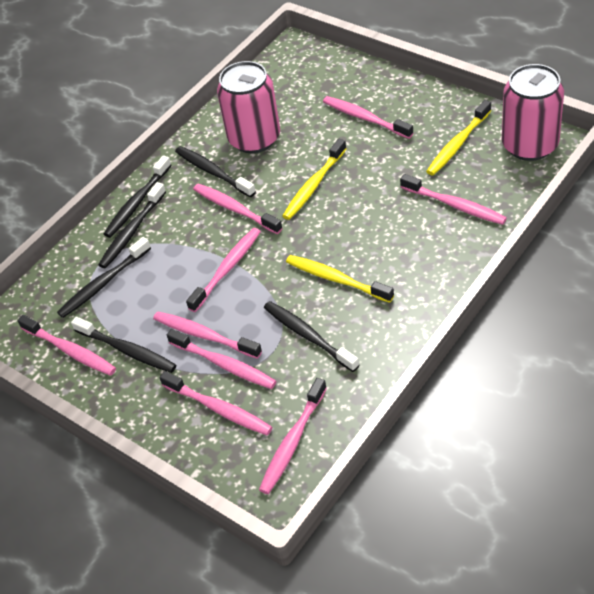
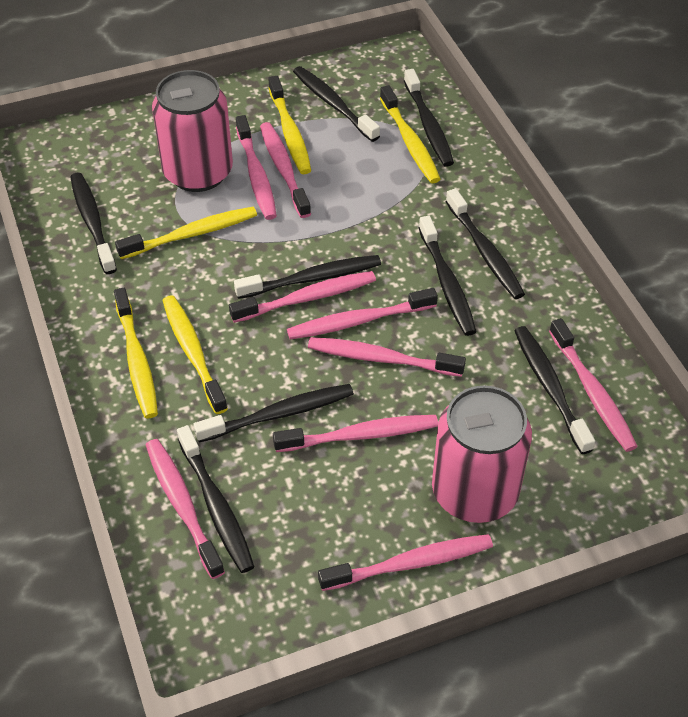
black toothbrush: [57,237,151,318] [71,316,176,373] [98,182,166,268] [104,155,172,238] [175,146,256,197] [264,301,359,372] = 6 -> [71,172,117,274] [177,425,255,573] [193,384,354,443] [234,255,381,299] [293,66,380,142] [404,69,454,167] [419,216,477,336] [446,188,525,299] [514,326,595,454] = 9
yellow toothbrush: [282,139,346,220] [286,255,394,303] [426,100,491,175] = 3 -> [114,288,158,418] [115,207,257,259] [162,295,228,414] [268,76,311,174] [380,85,441,183] = 5

